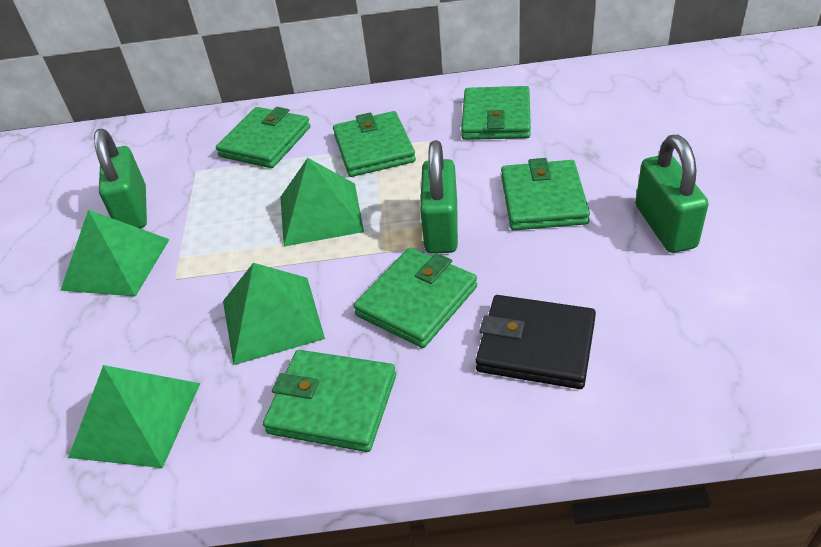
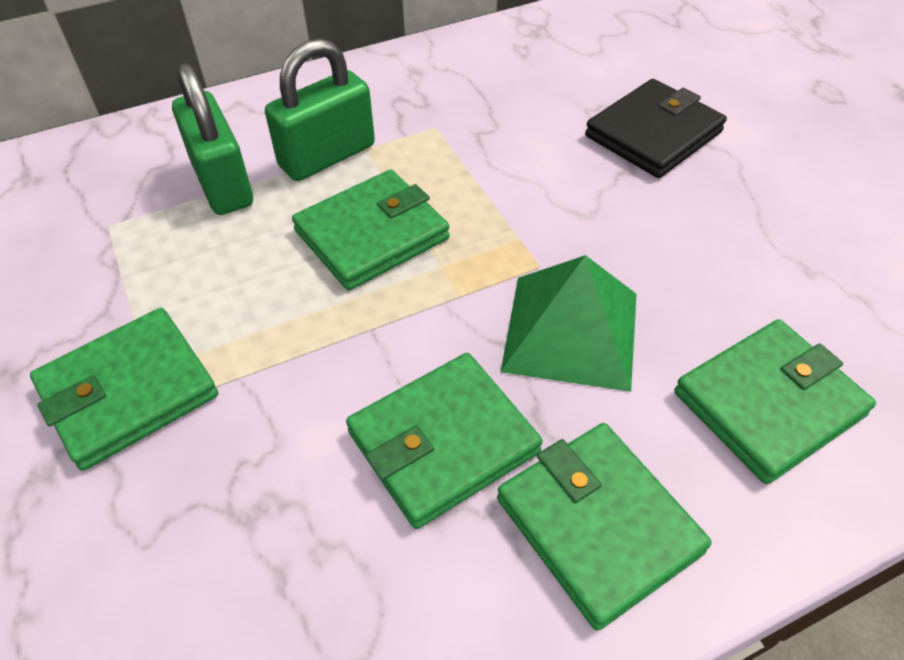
green padlock: [94,129,147,228] [420,140,458,254] [636,135,709,253] = 3 -> [172,63,253,215] [265,38,375,181] = 2
green pyramid: [60,210,170,297] [68,365,200,468] [223,263,325,365] [280,158,364,247] = 4 -> [501,255,637,392] = 1
green wallet: [216,107,311,168] [263,350,396,452] [333,111,416,177] [353,248,477,348] [461,86,531,140] [501,158,590,230] = 6 -> [30,308,218,471] [292,170,450,291] [346,353,543,529] [497,423,711,631] [674,319,876,484] = 5

